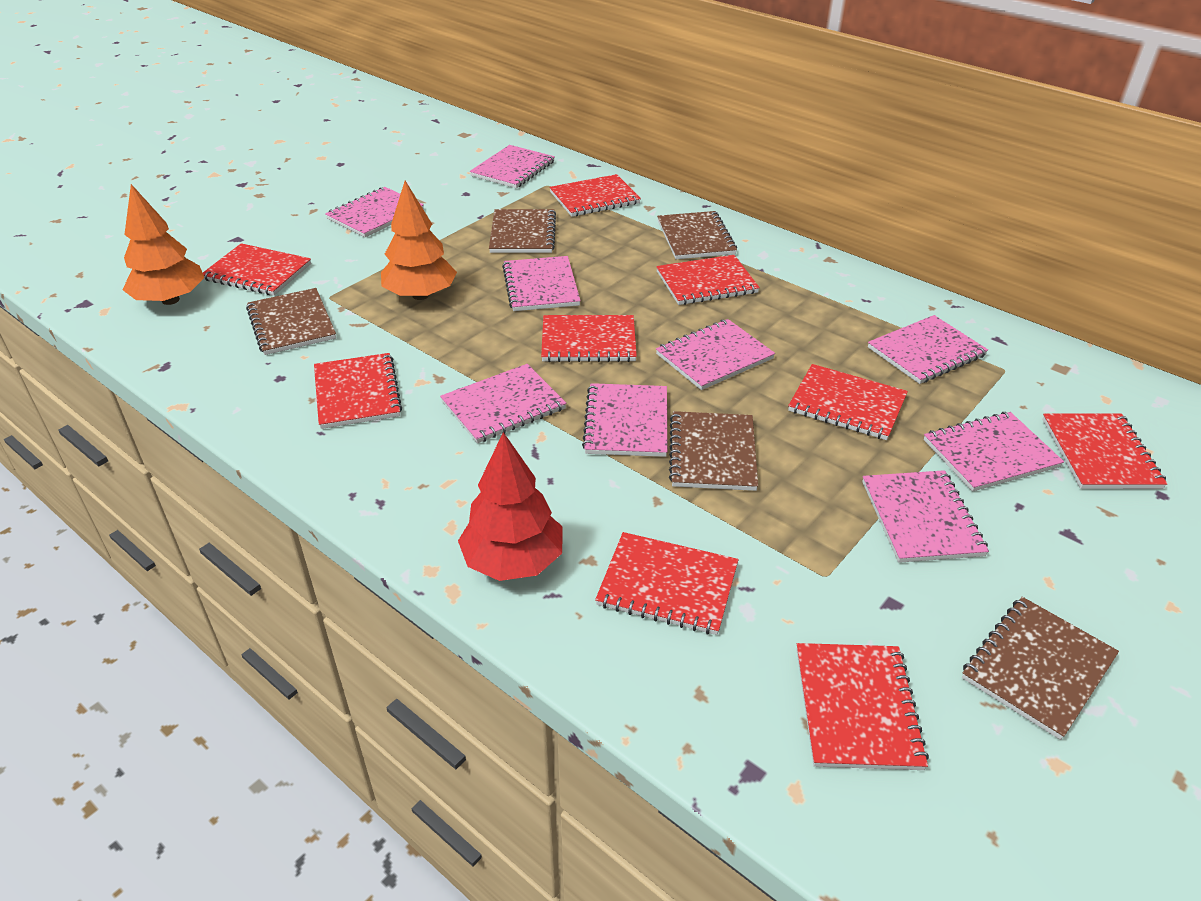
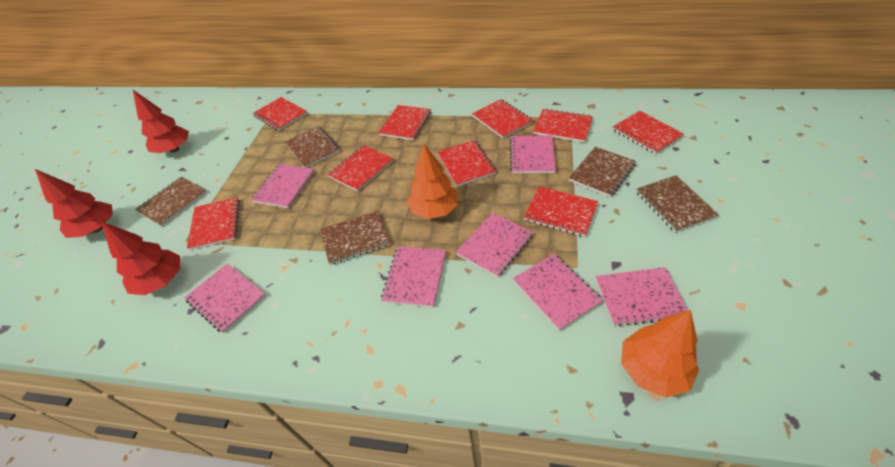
pink notebook: [325,187,424,237] [440,364,566,443] [470,145,555,188] [502,256,581,311] [582,383,667,457] [656,319,775,390] [862,470,989,563] [868,315,988,384] [924,412,1064,492] = 9 -> [184,264,266,333] [251,164,315,208] [381,246,446,308] [456,213,533,278] [510,135,556,173] [513,254,603,331] [596,267,688,327] = 7
red tree: [458,432,563,581] = 1 -> [35,169,113,238] [102,222,180,295] [133,90,189,153] = 3

